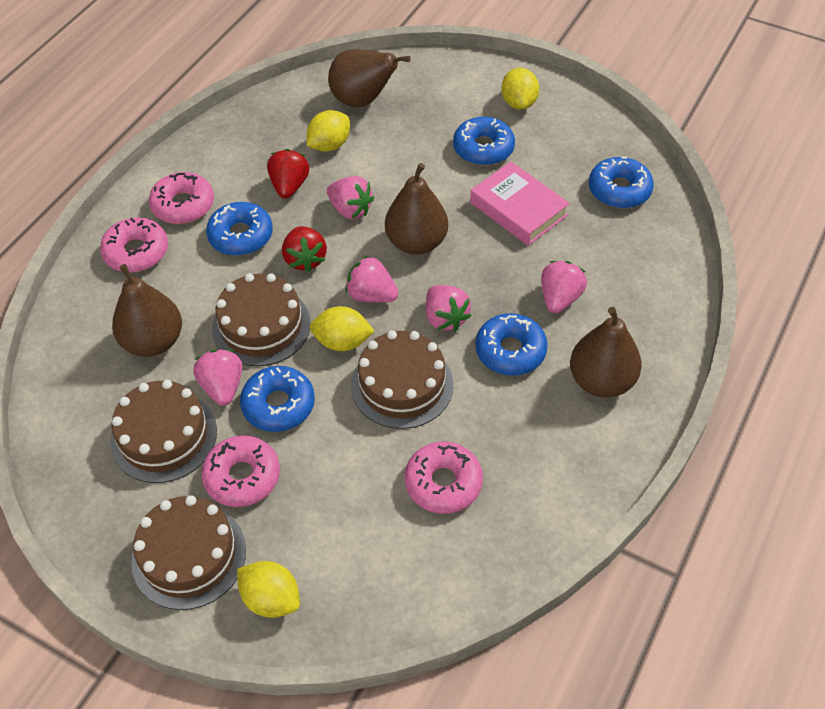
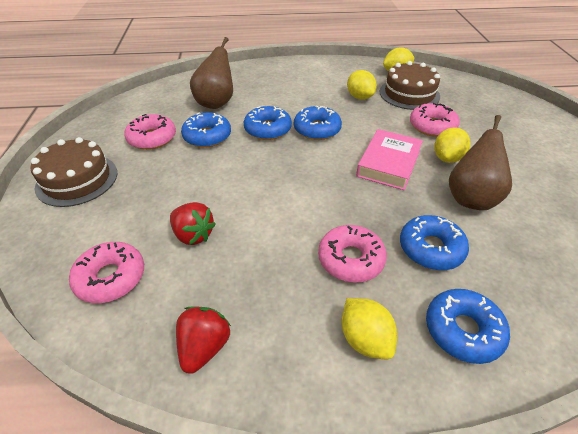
brown cake: [110,380,217,483] [131,495,246,610] [212,273,311,366] [351,330,453,429] = 4 -> [30,137,117,207] [379,61,440,110] = 2
brown pear: [112,264,182,357] [328,49,411,107] [385,163,448,255] [570,307,642,398] = 4 -> [190,37,233,109] [449,115,512,210] = 2
pink strawberry: [193,349,242,406] [327,176,374,219] [345,256,398,303] [426,285,471,331] [541,261,587,313] = 5 -> none = 0

